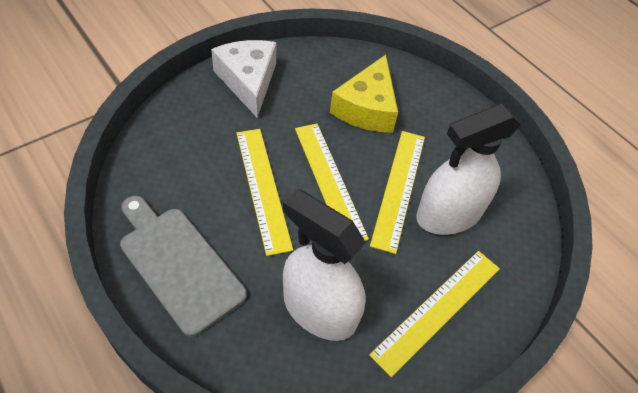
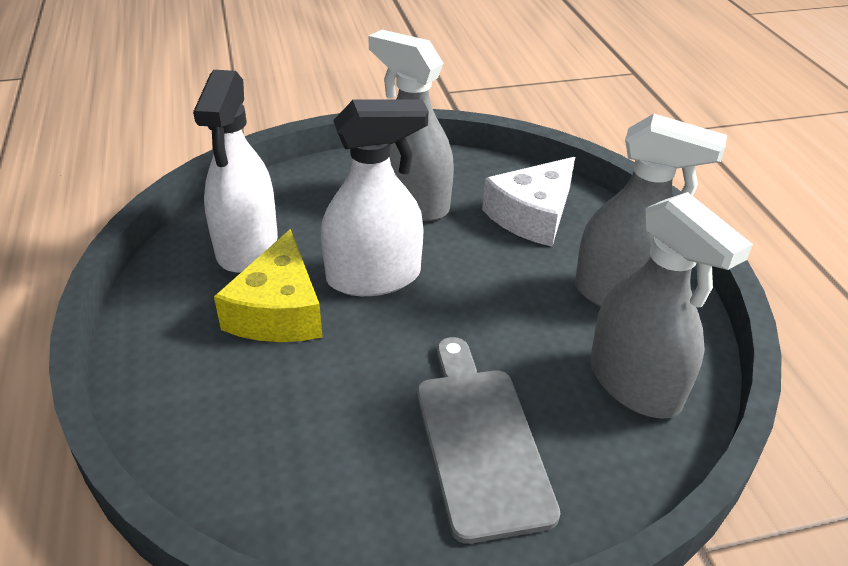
grey spray bottle: none = 0 -> [368,30,454,221] [575,114,727,307] [590,192,753,419] = 3
yellow ruler: [236,129,293,256] [295,124,369,241] [369,251,500,377] [370,131,425,254] = 4 -> none = 0

